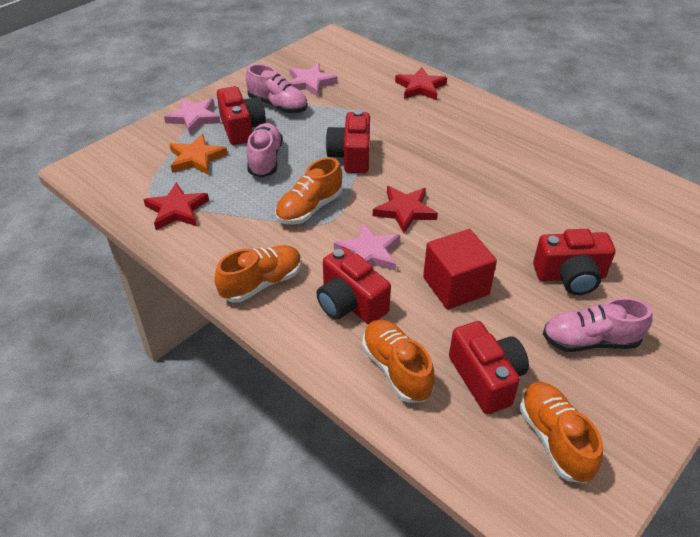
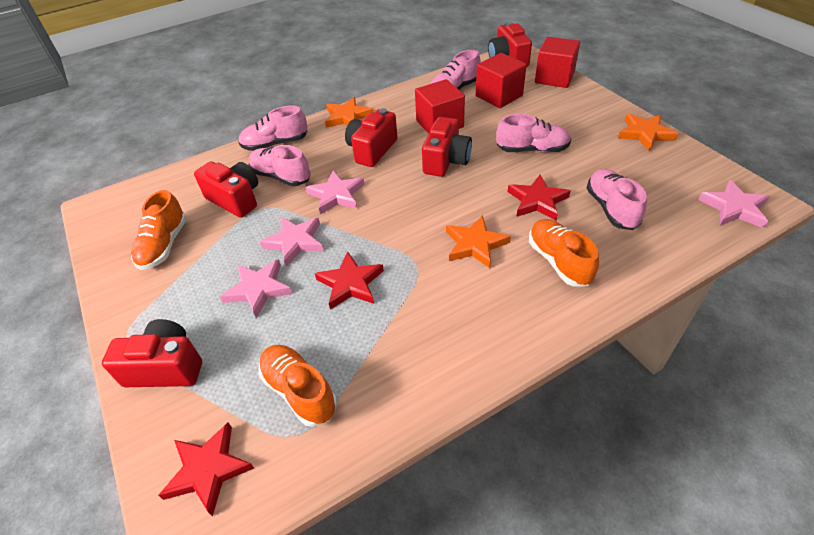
orange shoe: [215,245,302,302] [275,157,342,224] [362,320,435,403] [519,382,603,483] = 4 -> [131,190,187,270] [258,345,337,427] [529,219,599,287] = 3
orange star: [169,134,228,175] = 1 -> [325,97,373,128] [446,215,511,268] [618,114,678,151] = 3
pink shoe: [246,64,307,113] [247,123,283,178] [543,297,653,352] = 3 -> [238,105,307,151] [249,145,311,186] [430,50,481,89] [496,114,571,153] [587,169,647,230] = 5
pink star: [164,98,221,134] [289,63,337,97] [334,223,400,271] = 3 -> [220,259,292,318] [260,217,324,267] [306,170,365,214] [698,180,770,228] = 4
red cube: [423,229,497,309] = 1 -> [415,79,465,134] [476,53,527,108] [535,37,580,88] = 3

